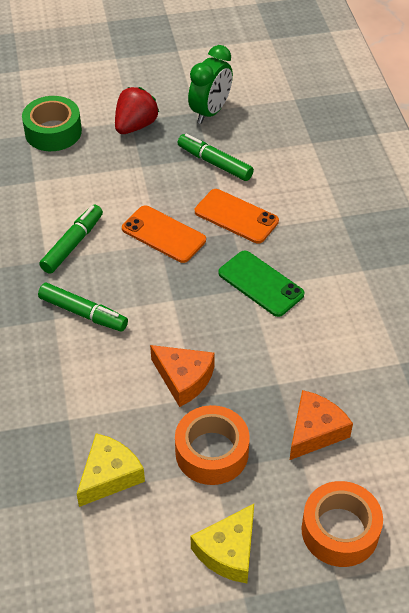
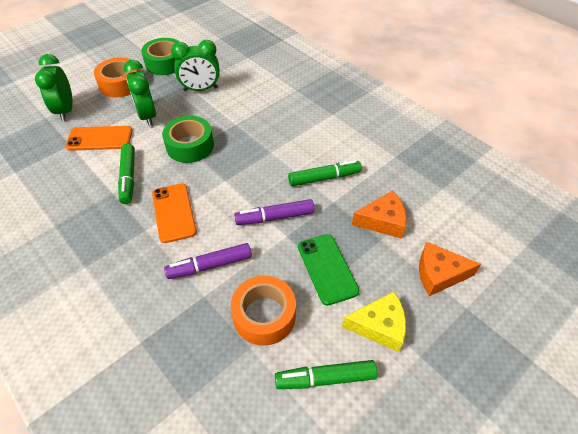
green clock: [188,45,233,124] = 1 -> [35,54,73,121] [123,60,156,126] [171,40,220,91] = 3
green tape: [22,96,82,151] = 1 -> [141,38,179,75] [162,116,214,163] = 2
purple marker: none = 0 -> [164,243,252,279] [234,199,314,225] = 2
red strawberry: [115,87,159,134] = 1 -> none = 0
yellow cheese: [77,433,145,507] [191,504,254,583] = 2 -> [342,291,406,352] = 1

